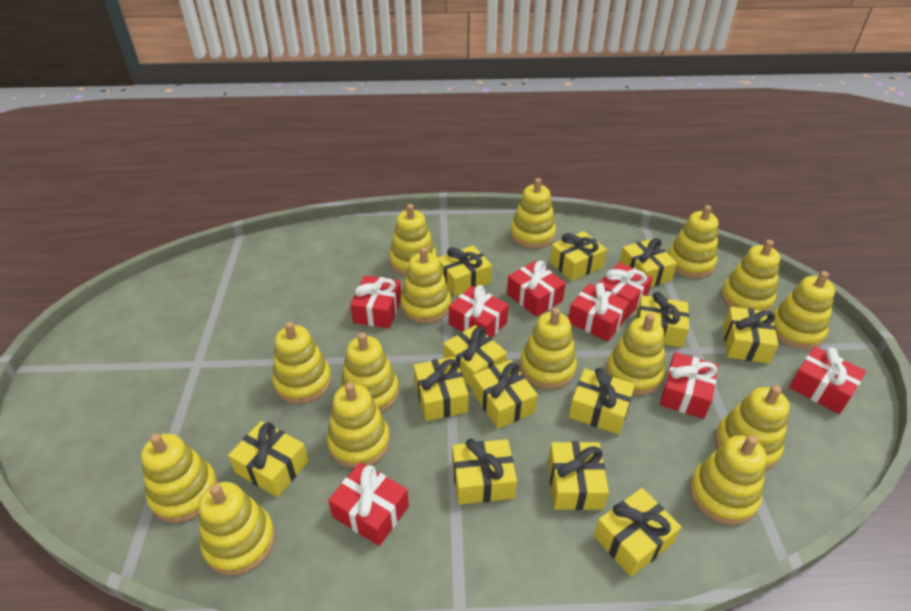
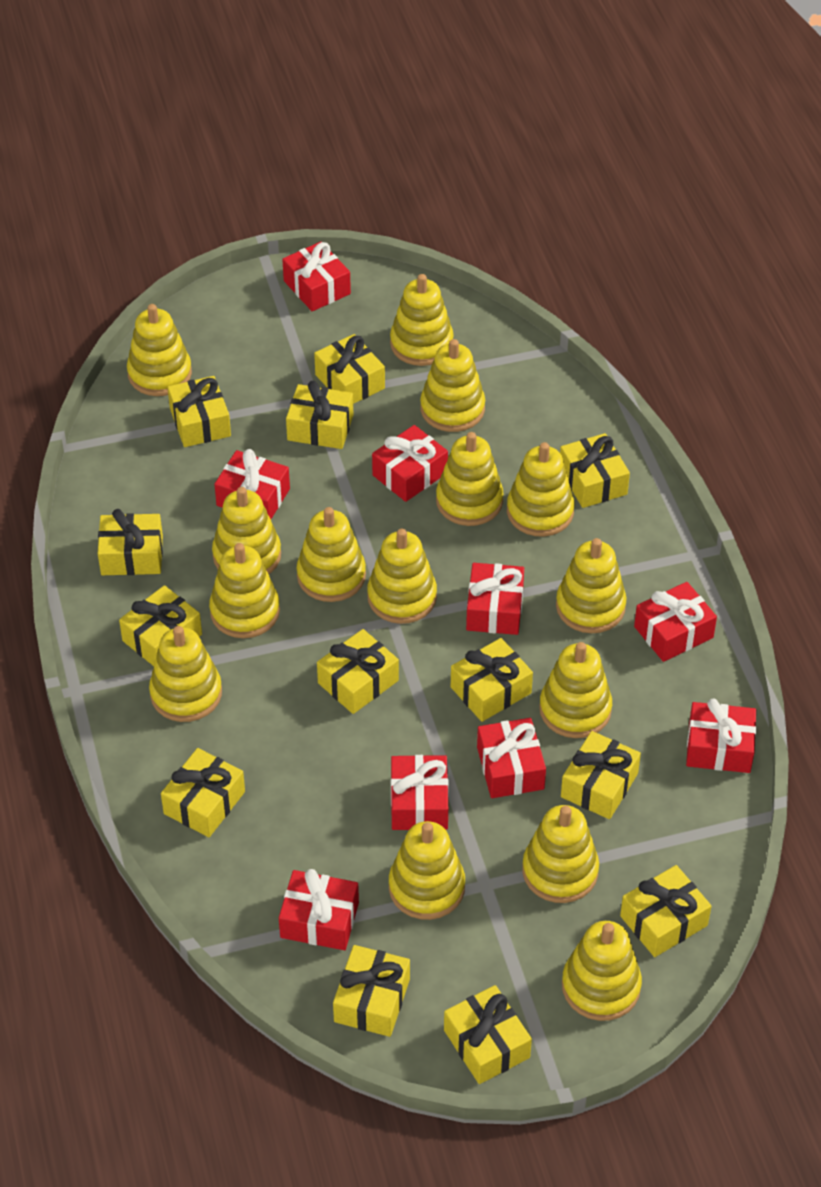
red gift: [328,462,409,546] [350,276,401,328] [449,285,509,338] [507,261,566,317] [568,283,630,342] [599,262,653,318] [660,352,718,419] [789,346,866,414] = 8 -> [214,449,290,519] [279,869,359,950] [282,242,351,311] [372,425,448,502] [391,755,449,830] [466,563,524,635] [477,718,546,798] [634,582,717,662] [686,699,756,773] = 9

